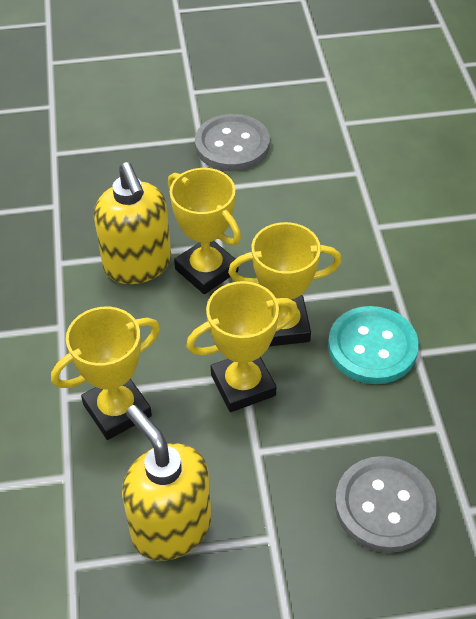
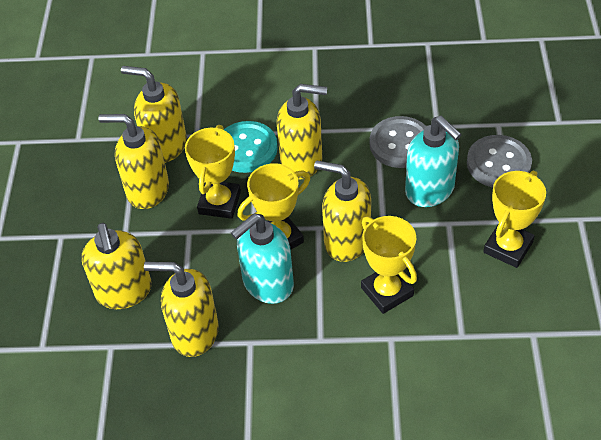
turquoise soap dispenser: none = 0 -> [231,214,294,304] [405,116,462,207] = 2
yellow soap dispenser: [94,162,171,284] [122,405,211,561] = 2 -> [81,223,152,309] [98,114,169,209] [121,66,187,163] [144,262,219,357] [277,84,327,179] [314,160,371,262] = 6

